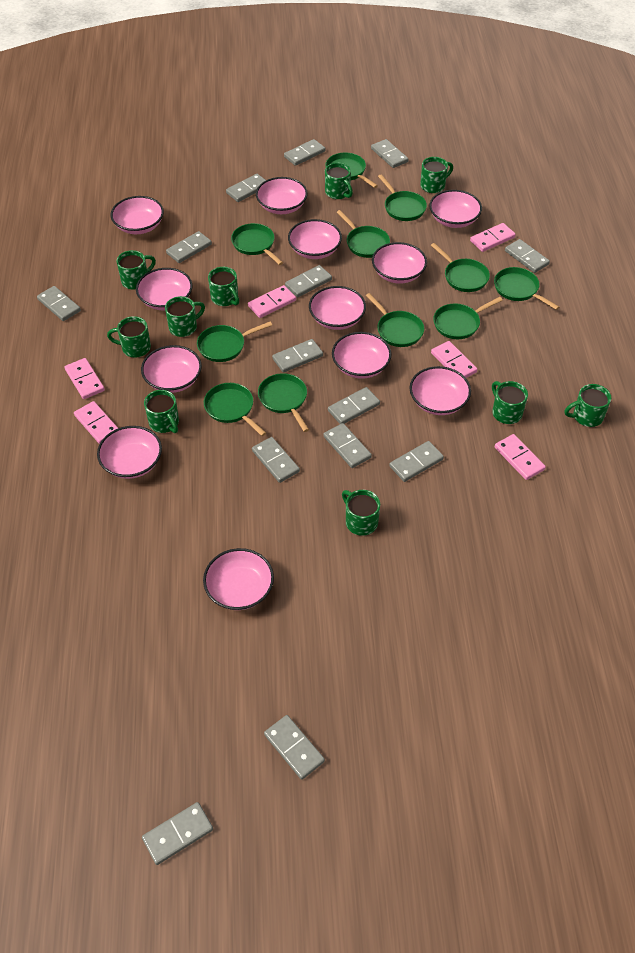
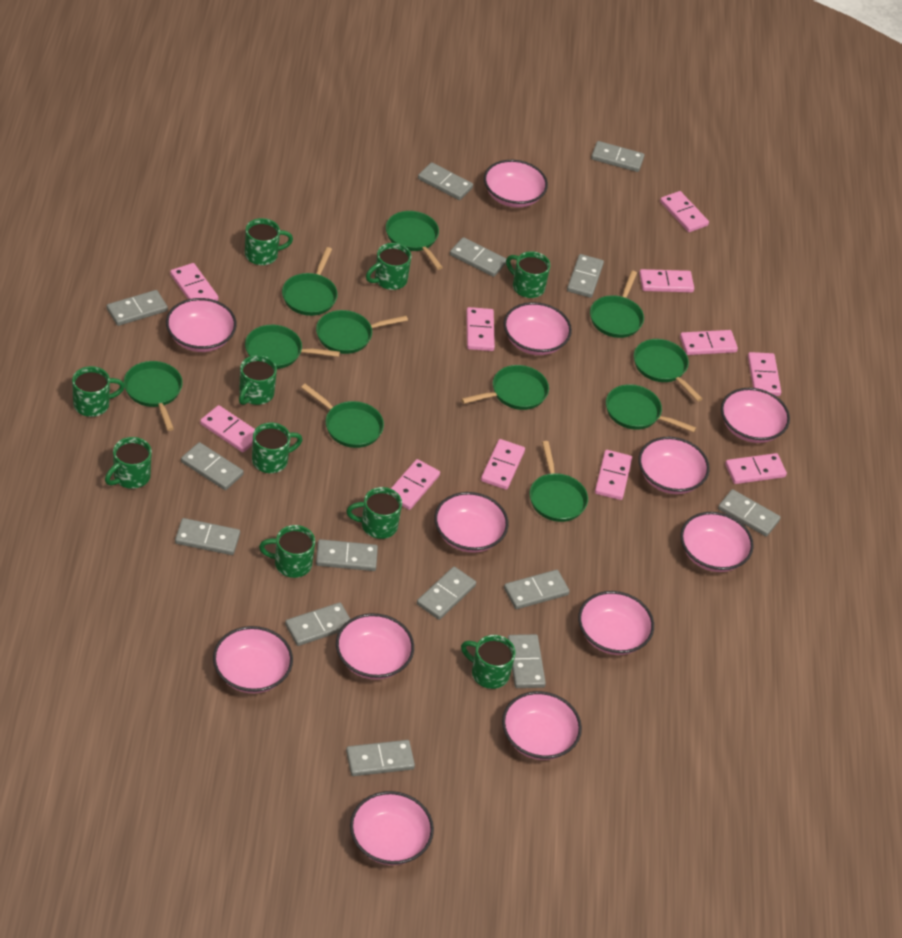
pink domino: [65,358,105,399] [74,401,118,444] [248,285,296,318] [431,341,477,378] [470,223,516,252] [495,434,546,480] = 6 -> [170,263,219,301] [200,405,255,452] [391,459,440,510] [466,307,495,351] [481,439,525,490] [595,450,632,500] [639,269,694,293] [660,191,709,232] [680,330,738,355] [725,453,787,484] [748,352,781,396] = 11

